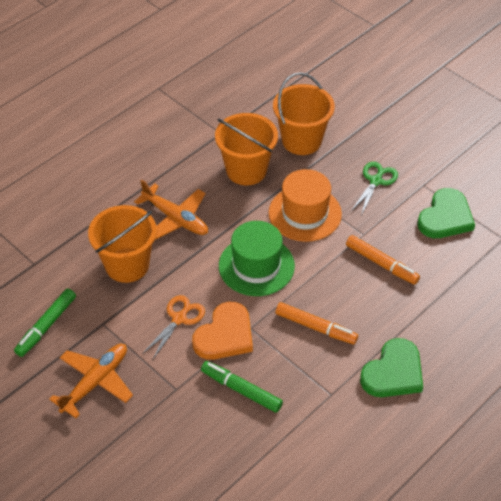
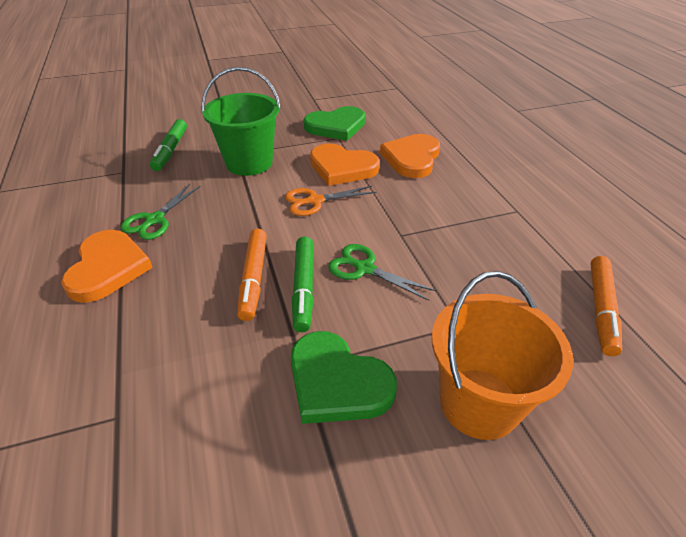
green bucket: none = 0 -> [201,67,281,176] = 1
green hat: [219,221,295,296] = 1 -> none = 0
green scissors: [351,162,398,215] = 1 -> [121,184,201,240] [328,244,436,301] = 2
orange bucket: [88,205,157,283] [215,113,278,185] [273,72,335,155] = 3 -> [432,271,573,440] = 1
orange hat: [269,169,342,242] = 1 -> none = 0
orange heart: [192,302,253,360] = 1 -> [61,230,153,303] [310,144,380,186] [380,134,440,178] = 3
orange plane: [49,344,133,418] [134,179,208,240] = 2 -> none = 0

